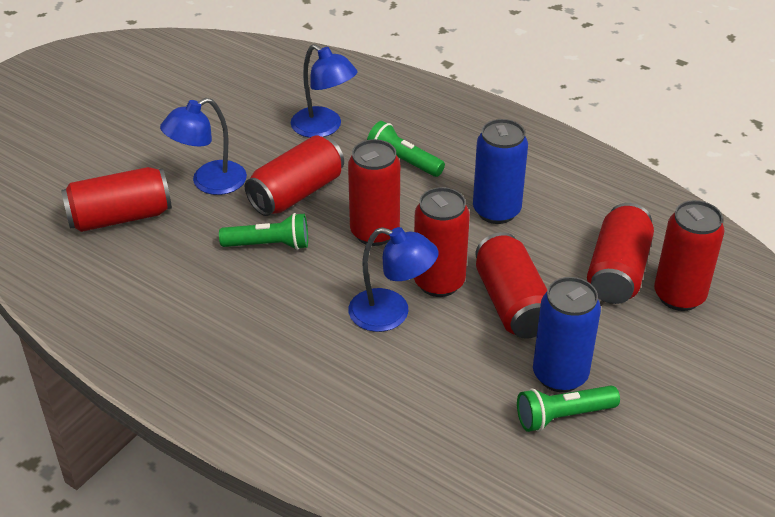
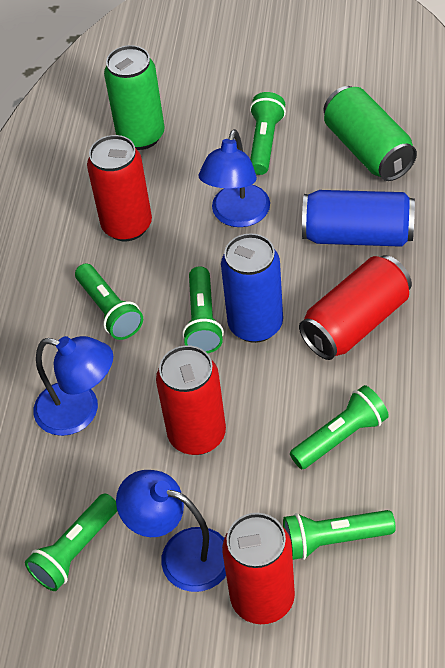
green can: none = 0 -> [104,45,164,150] [324,86,417,181] = 2
green flashlight: [219,213,308,250] [367,121,445,177] [517,386,620,432] = 3 -> [25,493,117,591] [75,263,143,340] [182,266,224,354] [250,92,286,175] [283,510,396,560] [290,385,389,469] = 6
red can: [61,167,172,232] [245,135,344,216] [348,139,400,246] [414,187,470,297] [475,232,547,339] [587,203,654,304] [654,200,725,311] = 7 -> [87,135,152,241] [156,345,226,455] [222,513,295,624] [299,255,412,360] = 4

